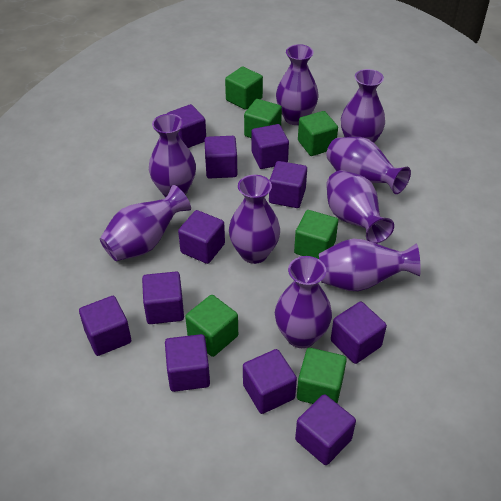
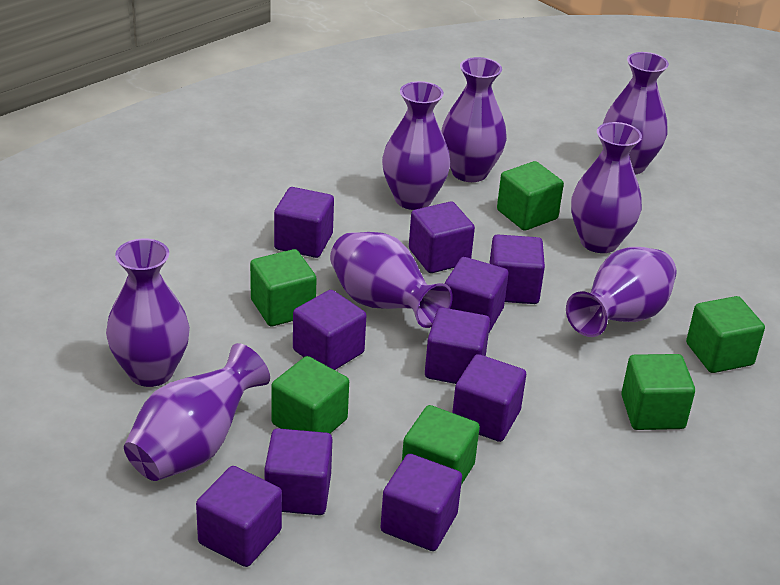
purple cube: [79,296,131,356] [142,271,184,324] [165,334,210,392] [167,104,206,148] [178,210,225,264] [205,136,237,178] [243,349,297,414] [252,124,289,169] [269,161,307,208] [295,394,356,465] [331,302,387,364] = 11 -> [196,466,282,567] [264,428,332,515] [274,187,334,258] [293,290,366,370] [380,454,462,551] [409,201,475,273] [425,307,490,384] [445,257,508,333] [452,354,526,442] [489,234,545,304] = 10
purple vase: [100,185,191,261] [149,114,196,197] [229,175,280,264] [275,256,332,348] [276,44,318,125] [319,238,421,291] [326,137,411,194] [326,170,394,244] [341,69,385,143] = 9 -> [106,238,190,387] [124,343,270,481] [330,232,453,328] [382,81,450,210] [441,57,507,182] [566,247,676,337] [571,122,642,253] [603,52,669,174] = 8

